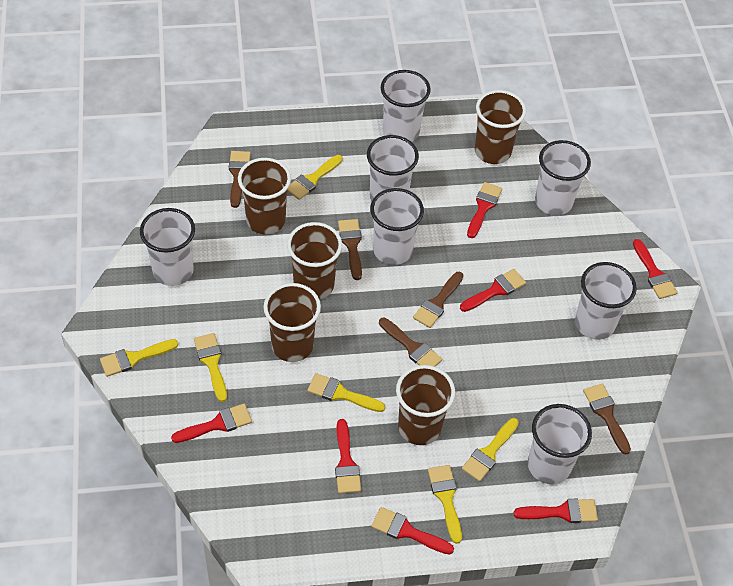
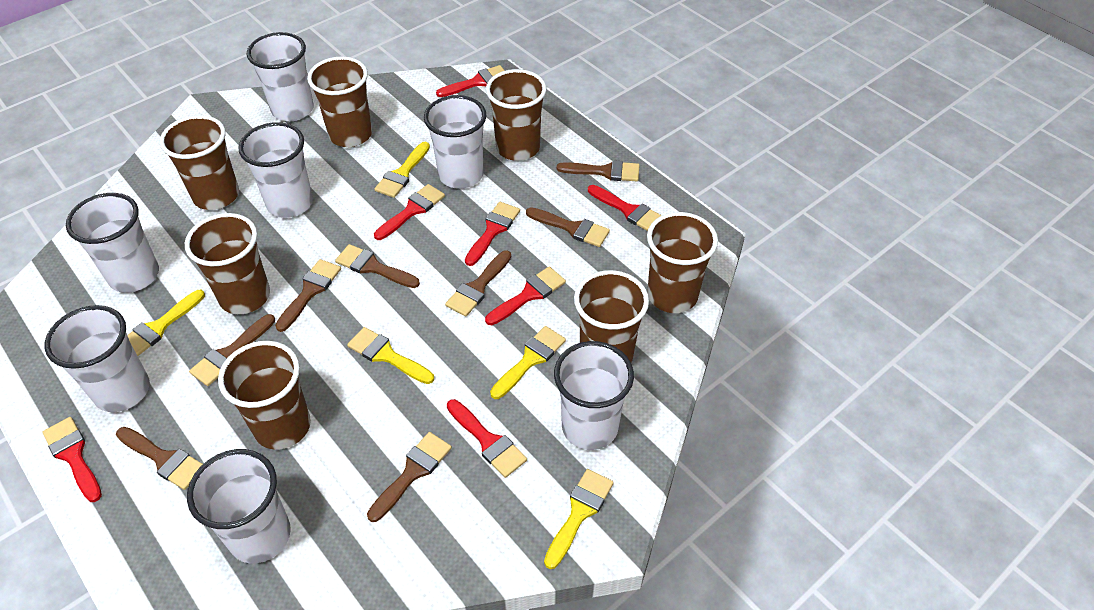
brown brush: [229,151,251,208] [338,219,362,280] [379,318,442,367] [413,272,463,328] [583,384,631,455] = 5 -> [116,427,203,490] [189,314,275,386] [275,259,341,332] [335,244,420,288] [367,432,452,522] [445,250,511,316] [526,207,610,247] [556,160,640,181] = 8
brown cup: [238,158,291,234] [264,283,321,362] [287,222,342,300] [396,365,455,445] [475,90,526,164] = 5 -> [160,115,239,210] [185,213,270,314] [218,341,311,450] [307,57,372,147] [486,69,547,161] [574,270,649,362] [647,212,718,313] = 7
yellow brush: [100,339,179,377] [194,333,227,402] [287,155,343,200] [307,373,385,412] [428,465,462,544] [462,418,519,482] = 6 -> [127,290,205,356] [347,327,434,384] [375,142,430,198] [490,326,566,399] [544,469,614,569] = 5

